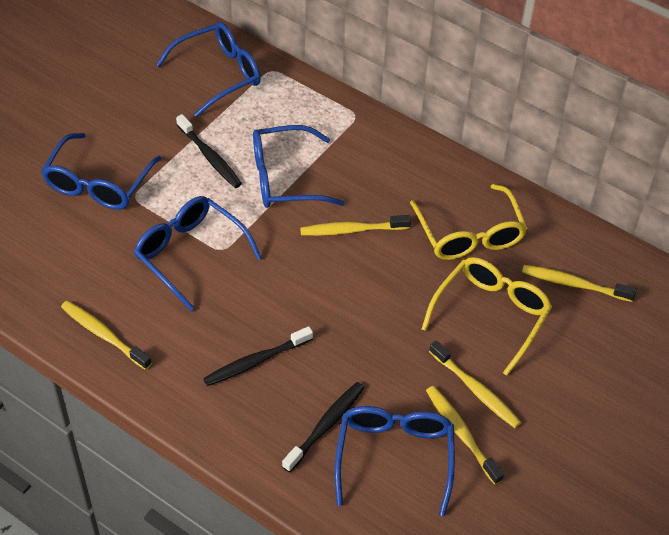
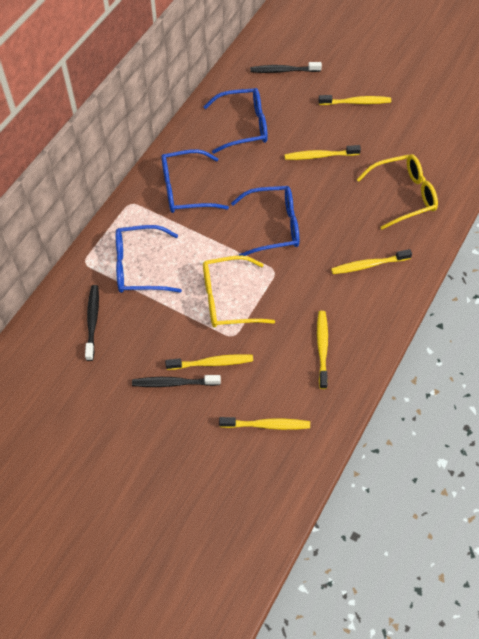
blue glasses: [41,133,162,209] [134,196,262,311] [156,22,261,117] [253,125,344,208] [335,406,455,517] = 5 -> [116,225,182,293] [161,149,229,213] [203,88,268,154] [231,186,299,256] = 4
yellow toothbrush: [61,301,152,370] [300,215,411,236] [426,386,504,485] [429,340,522,428] [522,265,637,302] = 5 -> [165,354,253,370] [219,417,310,430] [284,145,361,160] [317,311,328,389] [318,95,391,105] [331,249,412,274] = 6

